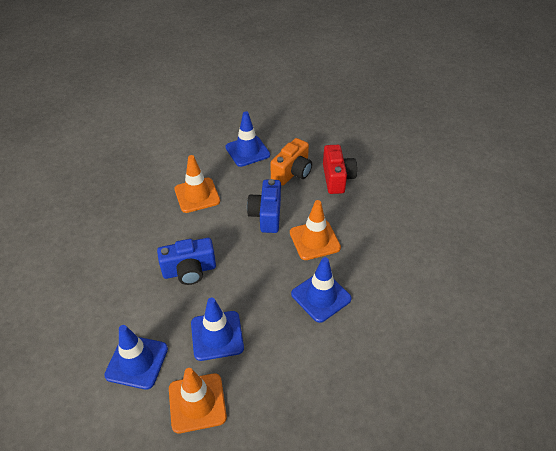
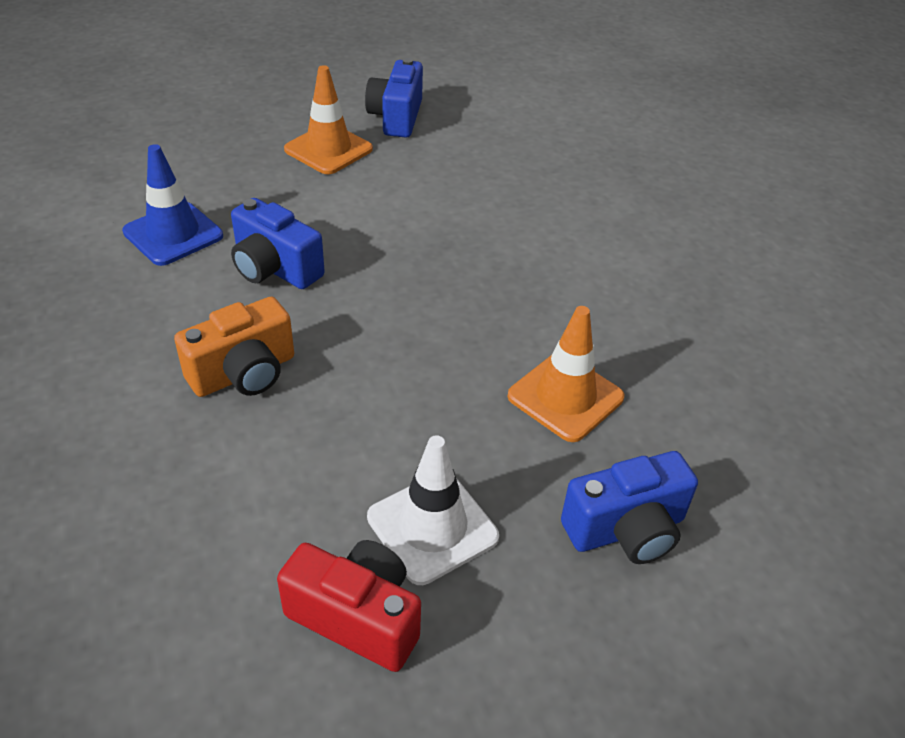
blue camera: [157,238,216,285] [247,179,281,233] = 2 -> [231,198,325,289] [365,58,423,138] [561,451,698,564] = 3
blue traffic cone: [104,325,168,390] [191,298,244,361] [225,111,270,167] [291,257,352,323] = 4 -> [122,144,223,266] = 1
orange traffic cone: [169,368,227,434] [174,155,220,213] [290,200,341,260] = 3 -> [284,65,373,174] [508,306,624,442] = 2
white traffic cone: none = 0 -> [367,435,499,585] = 1

